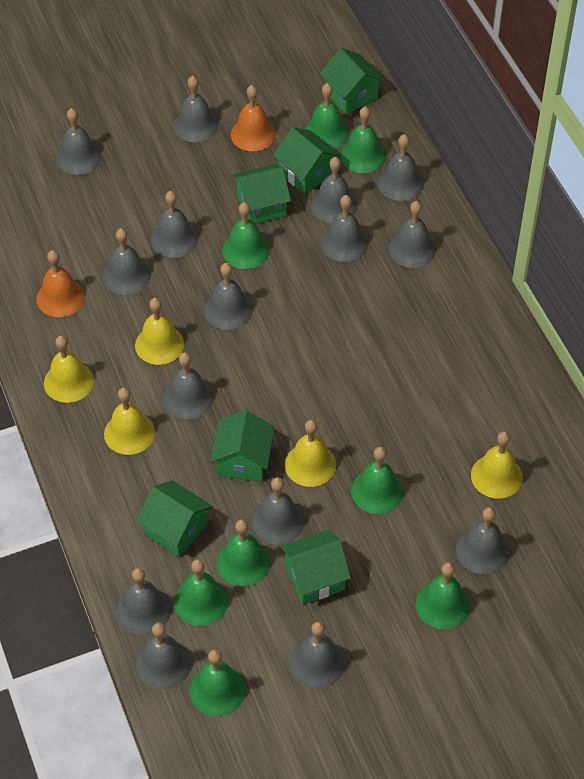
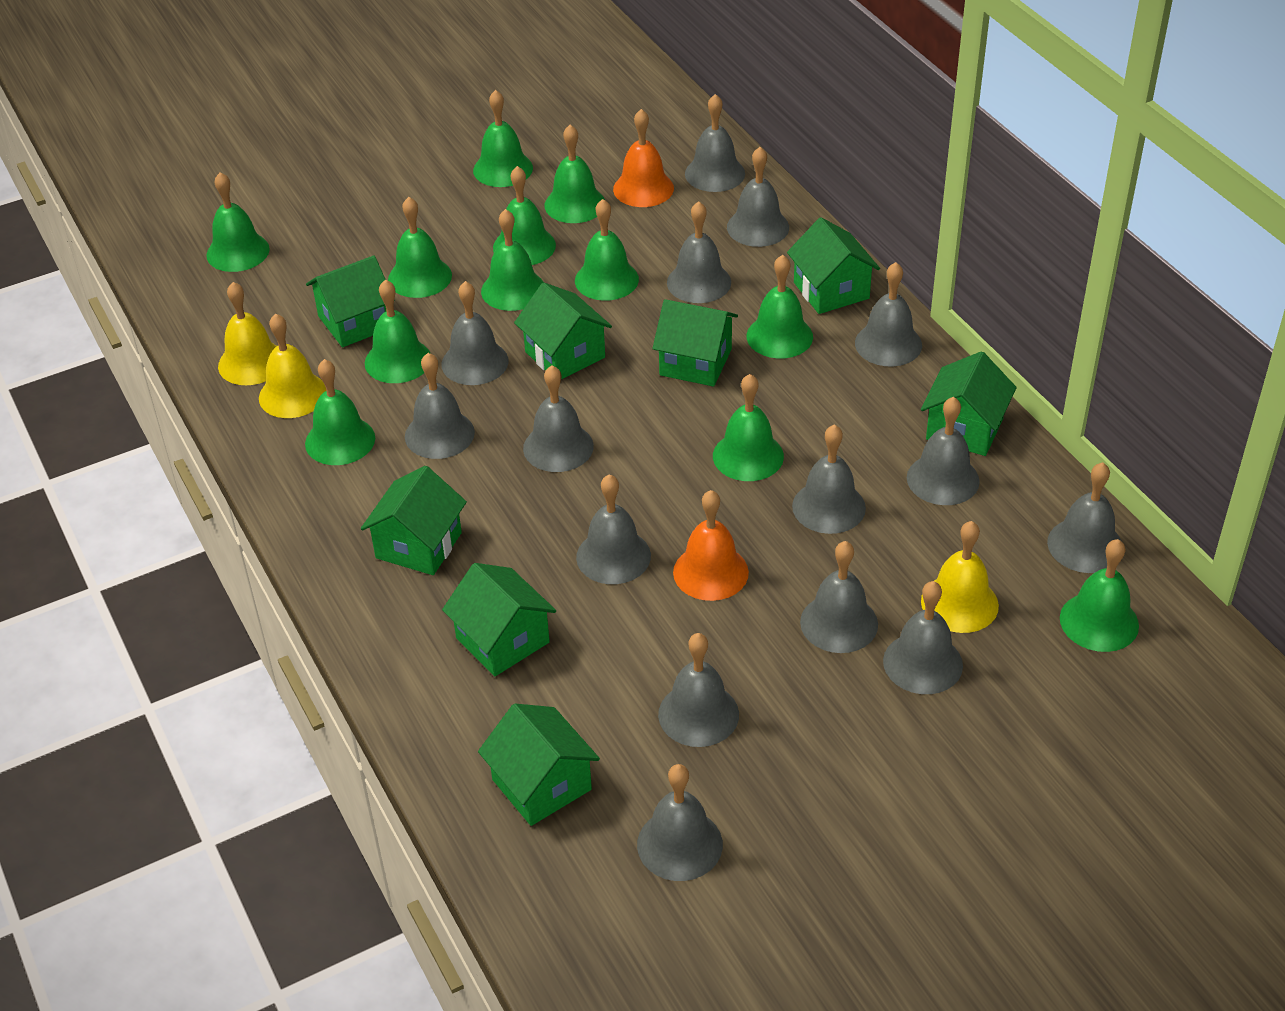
green bell: [174,559,228,626] [190,649,246,716] [217,519,270,587] [222,202,270,269] [305,83,349,149] [340,107,386,173] [351,447,403,514] [416,562,470,629] = 8 -> [206,172,270,272] [305,359,375,465] [365,279,431,383] [388,197,452,298] [473,90,533,187] [481,209,543,311] [493,166,556,265] [545,125,605,223] [575,199,639,301] [713,374,784,481] [746,255,813,358] [1060,539,1139,652] = 12
green house: [136,480,213,557] [210,410,275,482] [232,164,291,224] [273,127,340,194] [280,530,351,604] [320,48,384,114] = 6 -> [306,255,395,347] [361,466,467,575] [442,563,556,676] [478,704,600,826] [514,282,612,379] [652,299,738,387] [787,217,880,314] [921,351,1017,456] = 8
yellow bell: [44,336,94,403] [104,388,155,455] [135,298,184,365] [285,420,336,487] [471,431,523,499] = 5 -> [218,282,276,385] [259,314,326,418] [921,521,999,633] = 3

